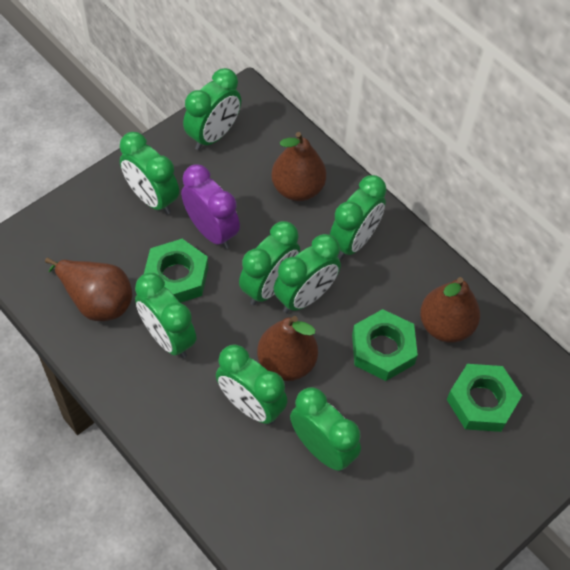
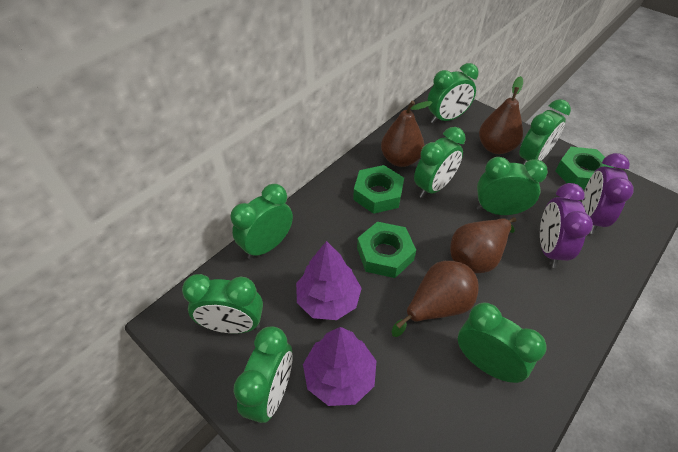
purple clock: [181,164,240,249] = 1 -> [540,183,593,268] [582,153,634,234] = 2
purple tree: none = 0 -> [296,241,362,320] [303,327,377,406] = 2

